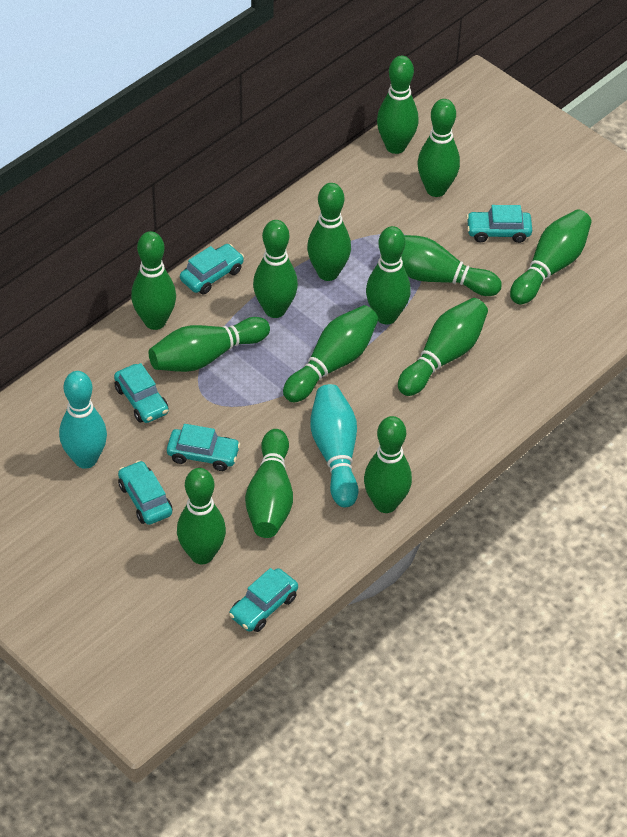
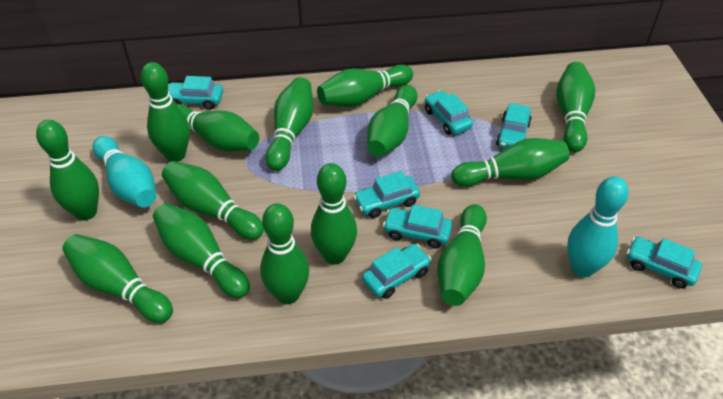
turquoise car: [114,363,169,423] [118,460,172,525] [167,424,241,471] [180,244,244,294] [229,568,298,632] [466,205,532,243] = 6 -> [168,76,223,110] [353,171,420,218] [362,244,431,299] [383,205,452,249] [425,90,473,135] [496,103,532,149] [627,237,702,288] = 7

